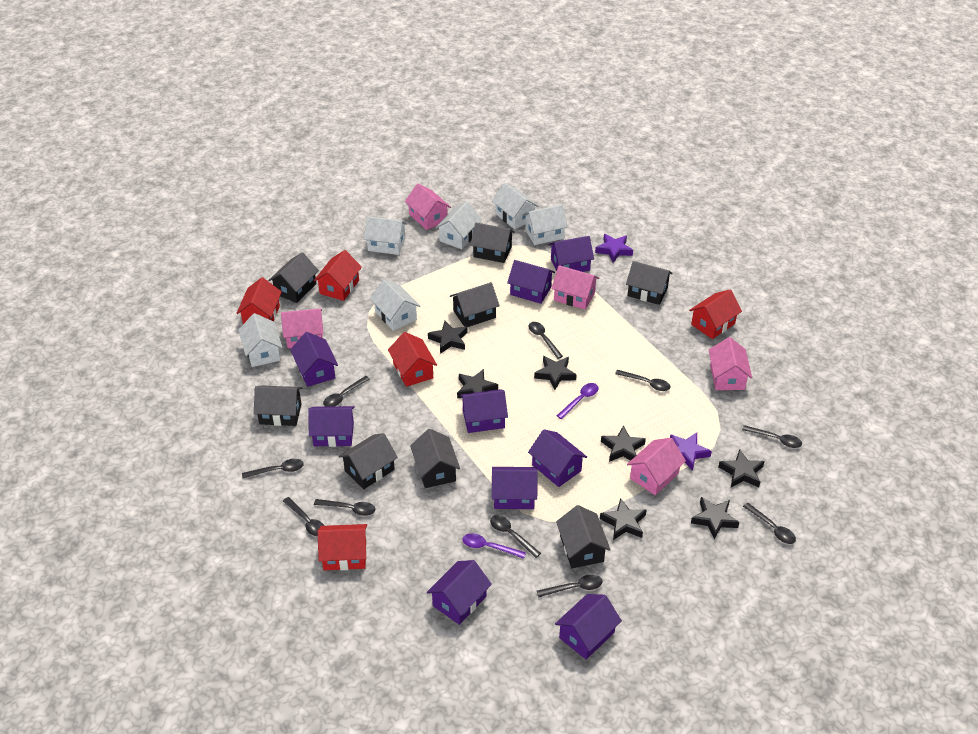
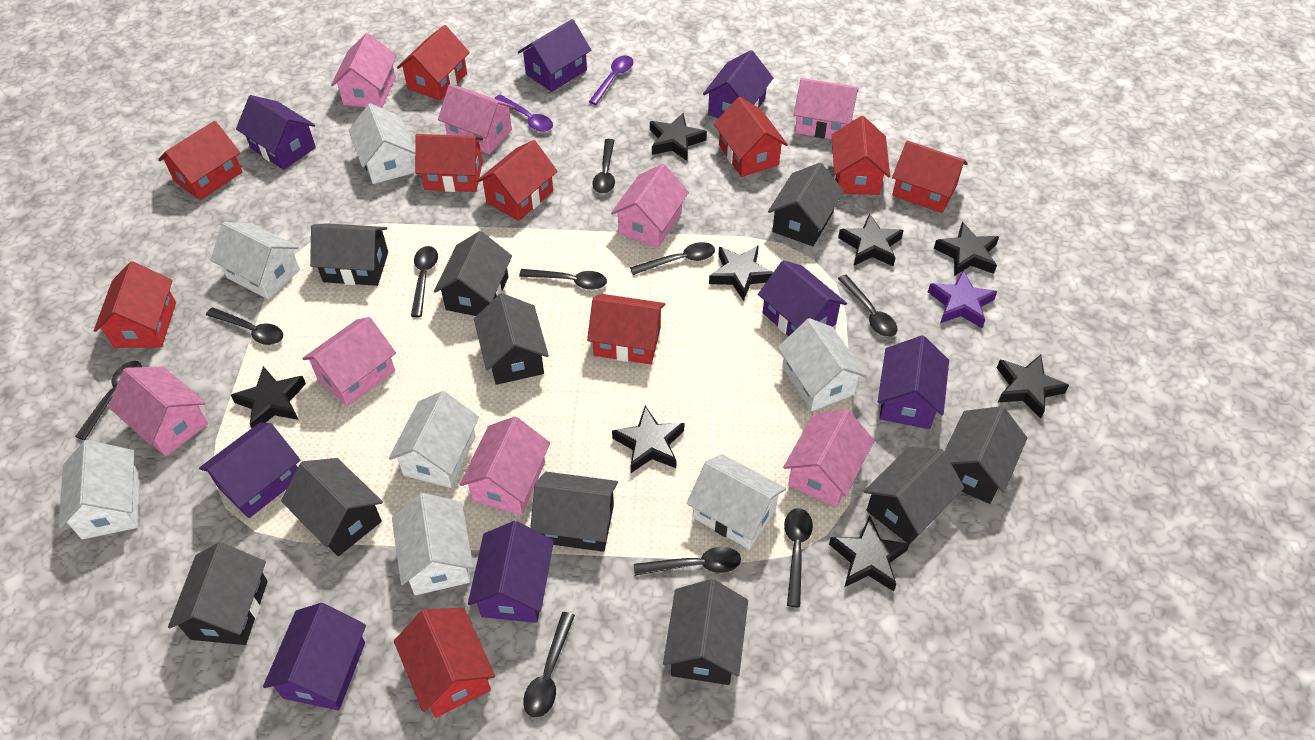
black house: [254,385,302,426] [268,252,319,303] [339,433,398,489] [410,429,460,488] [450,282,499,327] [470,223,515,263] [556,505,611,568] [626,261,673,305] = 8 -> [168,542,268,645] [281,458,383,556] [310,223,388,286] [434,231,512,316] [474,293,549,385] [530,472,618,552] [663,579,748,685] [768,163,844,246] [864,447,964,544] [945,406,1027,504] = 10
black star: [428,321,468,354] [457,369,498,398] [534,356,577,390] [600,498,647,540] [601,425,646,462] [691,497,739,539] [718,449,765,487] = 7 -> [231,366,306,428] [612,406,684,473] [650,113,707,161] [709,245,773,301] [829,516,910,591] [838,213,904,266] [934,222,999,276] [997,355,1069,419] = 8
pink house: [281,309,324,348] [405,183,451,230] [551,265,599,310] [627,438,686,495] [709,337,752,390] = 5 -> [108,367,208,456] [302,317,396,406] [331,33,397,108] [438,84,515,154] [460,416,550,515] [611,164,689,248] [783,409,874,507] [794,78,858,139] = 8
purple house: [290,332,338,387] [308,406,355,447] [427,560,492,625] [460,389,508,433] [492,467,538,509] [507,260,555,304] [528,429,587,487] [549,236,594,272] [555,594,622,660] = 9 -> [199,422,301,518] [236,95,316,170] [263,603,366,710] [468,521,554,623] [518,19,591,92] [703,50,773,118] [758,260,847,336] [878,335,949,429] = 8
purple star: [595,234,633,263] [670,433,712,471] = 2 -> [928,270,997,328] = 1
red house: [236,277,282,324] [314,250,362,301] [318,524,367,570] [388,332,437,387] [689,289,742,339] = 5 -> [94,261,176,348] [158,121,243,200] [394,608,495,718] [397,25,470,101] [415,134,483,192] [477,140,558,221] [587,294,665,364] [714,97,788,177] [832,116,890,195] [892,141,968,213] = 10
white house: [239,313,282,367] [364,216,407,255] [370,279,420,331] [435,201,482,249] [492,183,539,229] [523,205,568,245] = 6 -> [58,440,140,539] [211,222,300,300] [349,103,415,184] [389,391,479,488] [392,493,474,595] [687,454,786,549] [778,318,867,411] = 7

